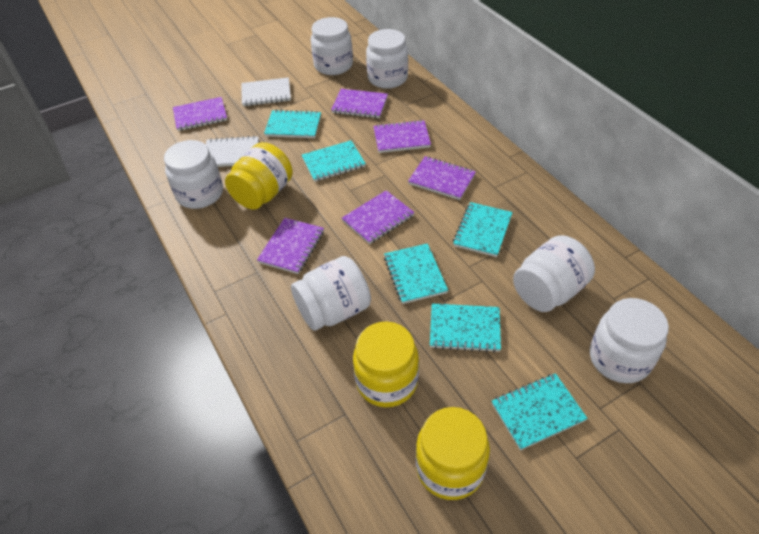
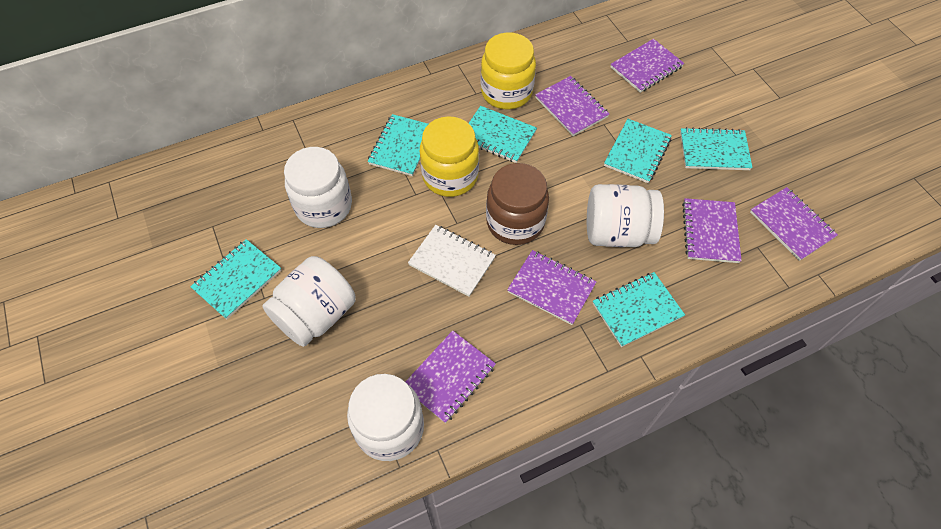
brown jar: none = 0 -> [486,163,549,245] = 1
white jar: [164,140,223,209] [291,256,371,331] [311,17,353,75] [366,29,408,89] [513,235,595,312] [590,298,669,383] = 6 -> [263,256,355,347] [284,147,352,228] [347,374,424,461] [587,184,664,247] = 4
white notebook: [206,136,259,167] [241,77,291,106] = 2 -> [408,225,496,297] = 1
yellow jar: [225,142,293,210] [353,321,419,408] [416,407,490,500] = 3 -> [420,116,479,197] [481,33,536,110] = 2

